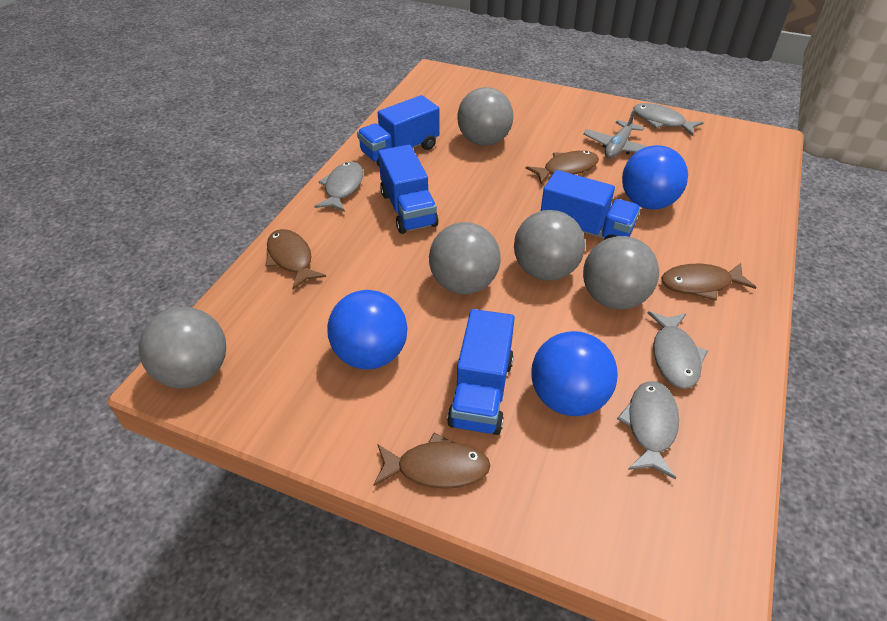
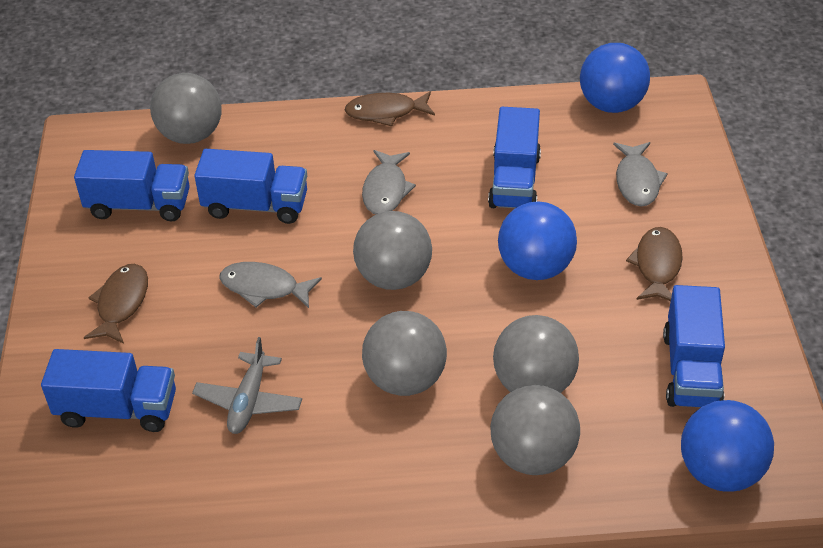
blue truck: [357,95,440,166] [378,145,438,234] [447,309,515,435] [541,170,641,240] = 4 -> [41,349,176,432] [74,150,190,221] [194,149,307,224] [488,107,541,208] [663,285,725,407] = 5
brown fish: [265,229,326,289] [373,433,490,489] [526,151,599,184] [661,263,756,301] = 4 -> [84,264,148,344] [345,91,435,127] [626,227,683,301] = 3
grey fish: [314,162,363,212] [617,381,679,479] [633,103,704,136] [648,311,708,389] = 4 -> [219,262,322,308] [362,150,416,215] [613,142,668,207] = 3

